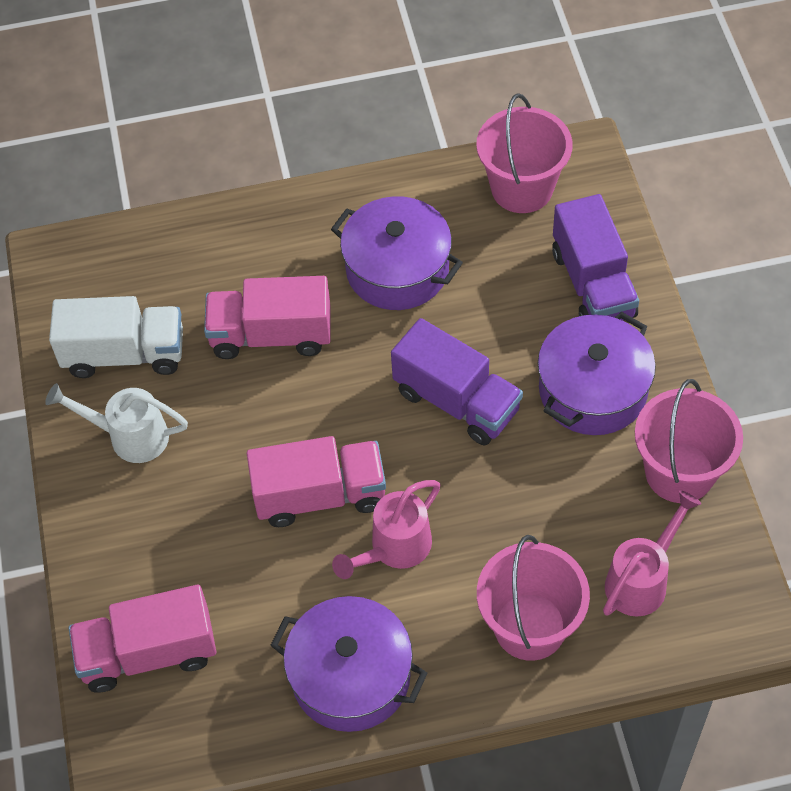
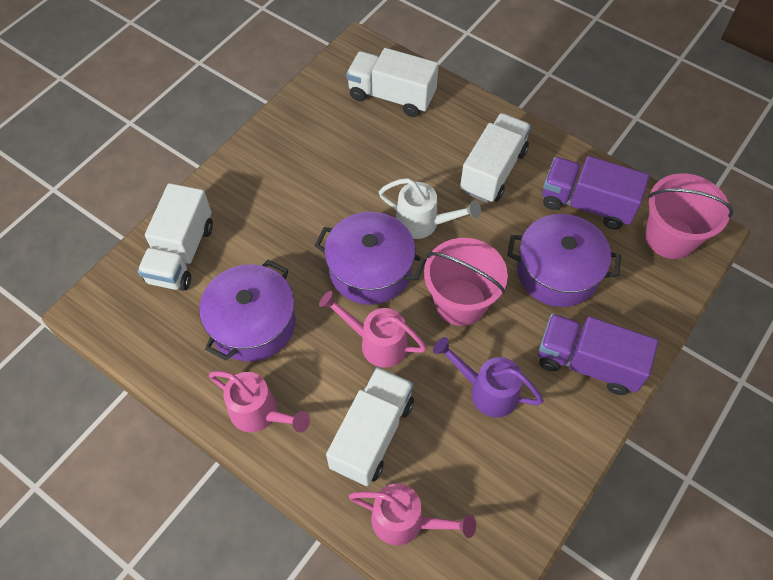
pink bucket: [476,93,572,213] [477,535,590,661] [635,379,743,503] = 3 -> [424,238,508,326] [645,173,733,259] = 2
pink truck: [69,585,216,693] [204,276,331,359] [247,436,386,527] = 3 -> none = 0
pink watering can: [332,480,441,579] [603,490,701,617] = 2 -> [209,371,310,433] [319,291,427,368] [349,483,476,545] = 3
purple watering can: none = 0 -> [433,337,544,418] = 1
white truck: [49,296,183,378] = 1 -> [137,183,213,291] [326,367,414,486] [346,48,439,117] [460,113,531,203] = 4

